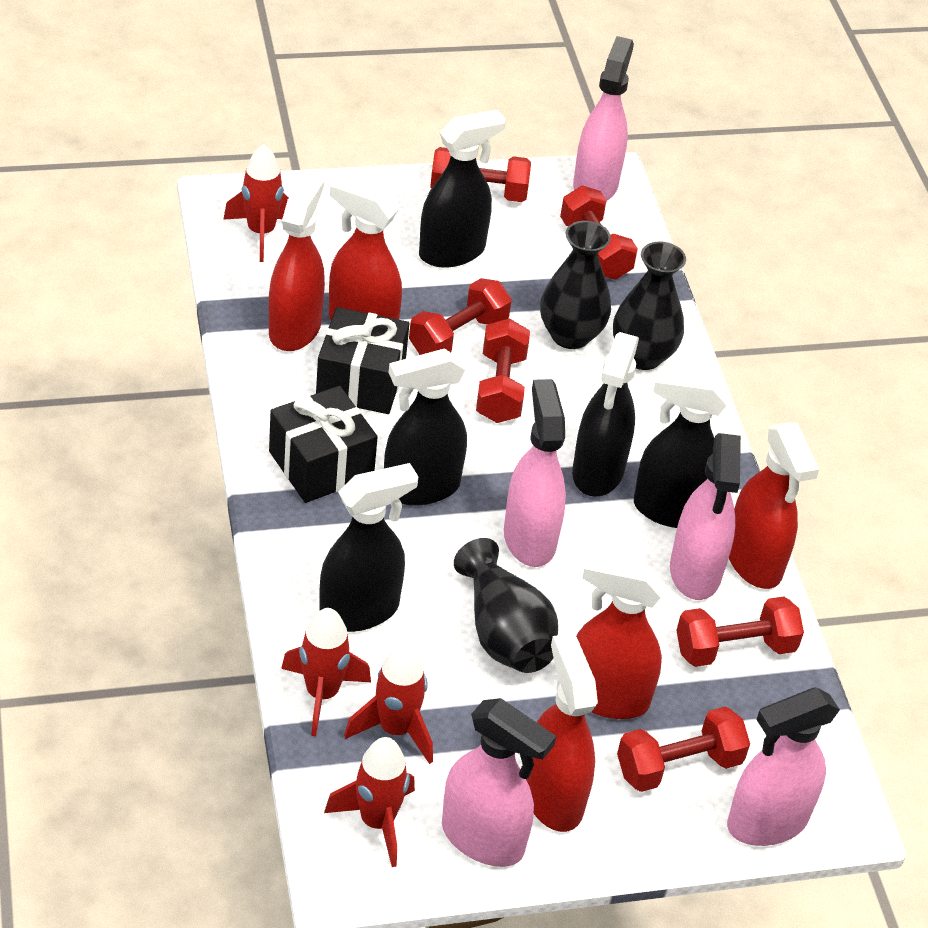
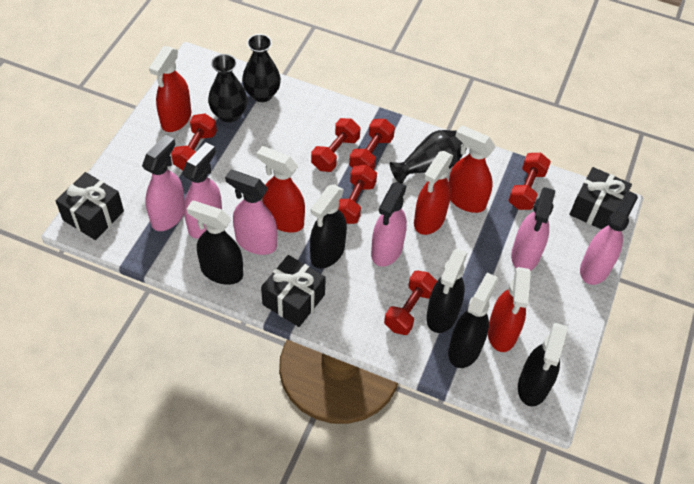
black gift: [269,386,378,503] [316,307,409,414] = 2 -> [56,172,124,240] [261,255,326,327] [570,167,632,229] = 3
pink spray bottle: [442,698,556,867] [504,379,566,567] [573,36,634,200] [670,433,741,600] [727,688,840,846] = 5 -> [142,135,185,231] [182,143,222,239] [225,170,277,255] [371,182,407,267] [511,187,555,271] [580,190,638,285] = 6
red rocket: [223,144,289,262] [281,608,371,736] [324,737,415,867] [344,644,433,764] = 4 -> none = 0

